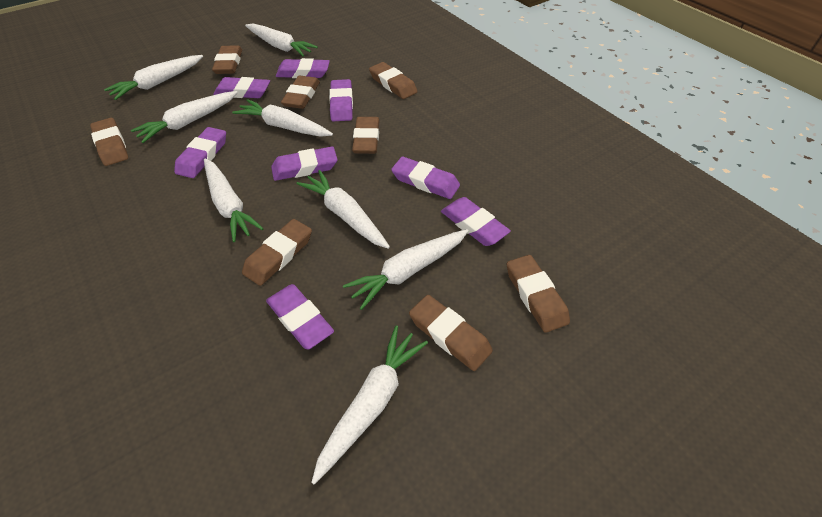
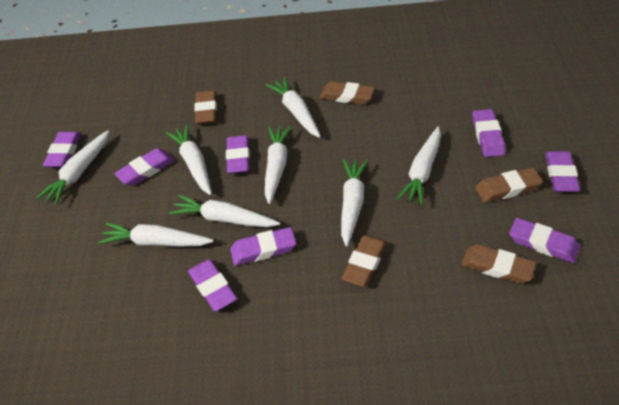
brown eraser: [90,118,128,166] [212,45,242,74] [242,219,312,286] [281,76,320,109] [352,117,379,154] [369,62,418,99] [409,295,493,371] [507,255,570,333] = 8 -> [194,90,217,124] [320,81,375,105] [342,235,387,287] [461,244,536,284] [475,167,543,203] = 5

